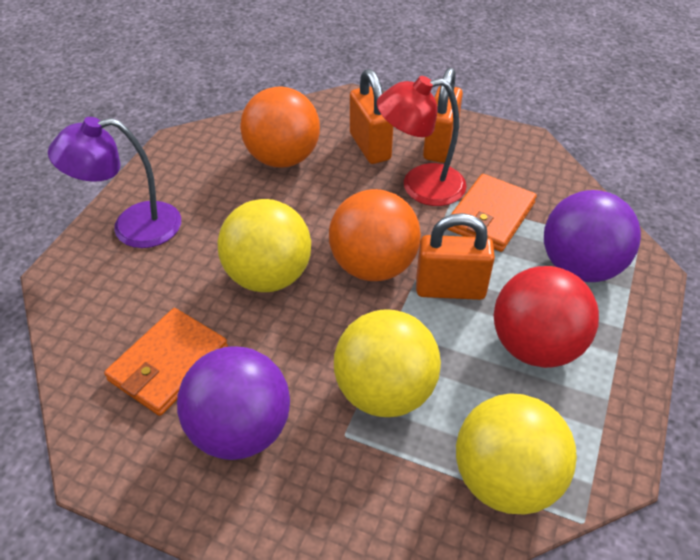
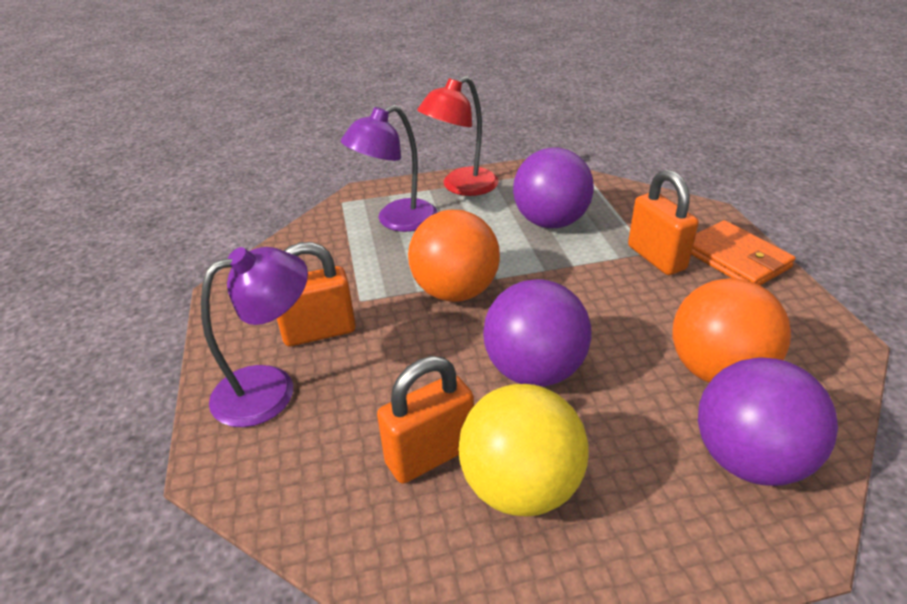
orange wallet: [104,308,228,416] [447,174,537,252] = 2 -> [691,220,796,285] = 1
purple ball: [177,346,290,460] [544,190,641,282] = 2 -> [483,279,592,387] [513,147,594,228] [698,357,838,486] = 3
purple lamp: [48,117,181,248] = 1 -> [201,247,308,427] [341,105,438,232] = 2
red ball: [494,266,599,368] = 1 -> none = 0
yellow ball: [217,199,311,292] [334,309,441,417] [456,393,577,515] = 3 -> [458,384,589,516] = 1

